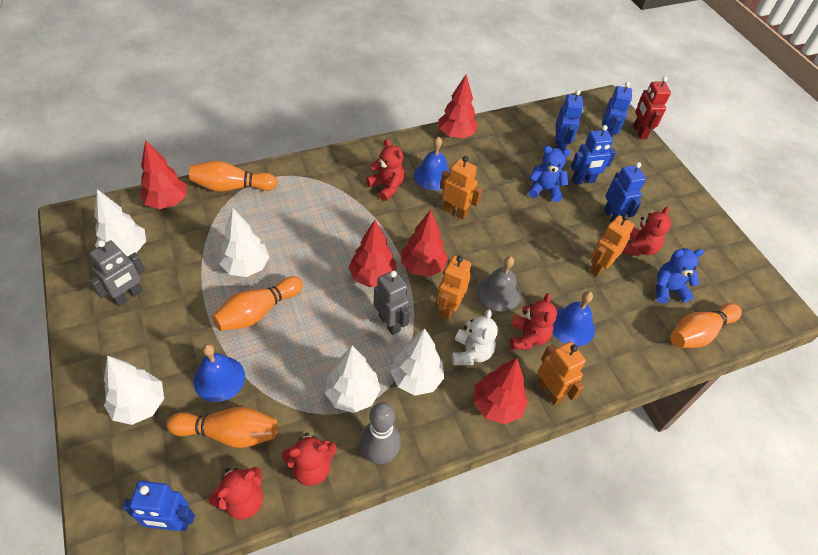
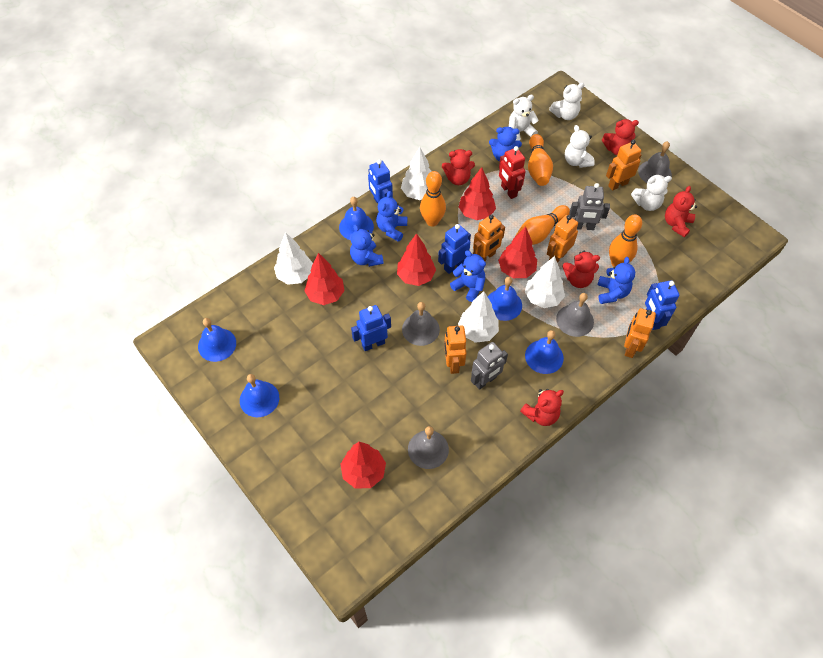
blue bell: [193,344,245,402] [414,137,450,190] [553,291,595,346] = 3 -> [198,318,236,362] [240,374,279,417] [339,197,374,240] [488,277,522,321] [525,330,564,374] = 5
blue robot: [123,481,195,531] [556,90,583,151] [571,125,616,185] [602,82,632,137] [604,162,646,222] = 5 -> [351,305,391,351] [368,159,393,203] [438,224,471,274] [645,280,679,330] = 4
blue teddy bear: [528,146,571,202] [656,248,704,303] = 2 -> [350,224,384,267] [376,191,407,242] [450,250,486,302] [489,127,522,162] [598,257,635,304] = 5
grey bell: [477,256,521,312] = 1 -> [402,302,440,346] [408,426,449,469] [556,293,594,337] [638,141,672,183] = 4
grey bowling pin: [360,402,401,464] = 1 -> none = 0
orange robot: [436,256,471,320] [440,156,482,220] [538,342,586,405] [589,214,634,277] = 4 -> [444,326,466,374] [473,214,505,261] [547,215,578,263] [606,140,641,191] [624,308,656,358] = 5
white teddy bear: [452,309,498,365] = 1 -> [509,95,539,141] [549,83,584,120] [565,125,595,168] [631,174,672,211] = 4
white tree: [94,189,146,256] [104,356,164,425] [220,208,269,277] [325,346,381,413] [390,328,444,396] = 5 -> [274,232,313,285] [401,147,432,200] [458,291,499,343] [525,256,565,308] = 4

